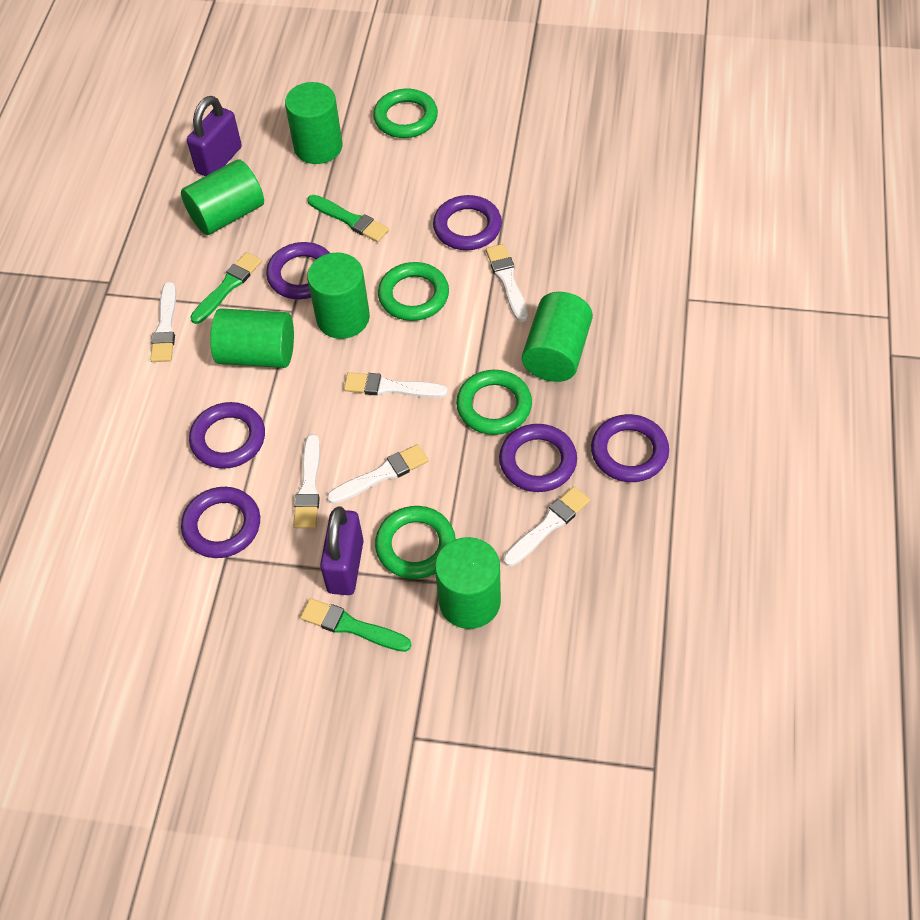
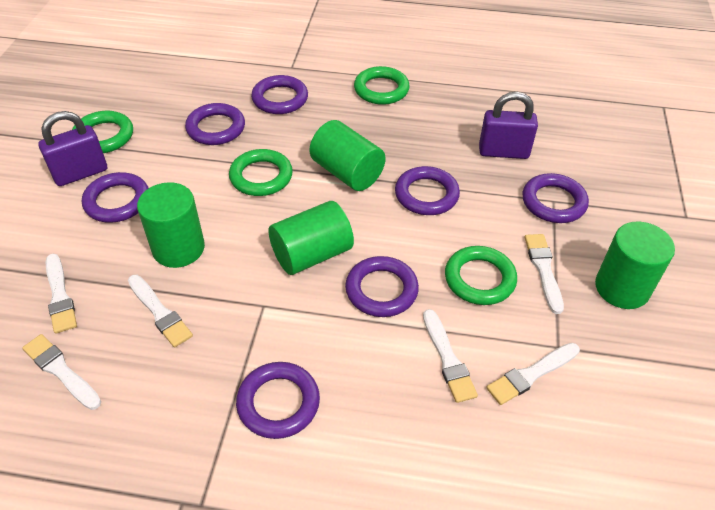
green brush: [190,252,262,324] [300,598,412,652] [308,195,389,242] = 3 -> none = 0
green cylinder: [181,159,264,235] [210,308,294,368] [285,82,343,164] [307,252,370,339] [435,537,501,629] [522,292,593,382] = 6 -> [137,182,205,268] [268,201,354,275] [309,120,386,191] [595,222,675,309] = 4
purple ring: [181,487,260,558] [189,402,265,469] [266,242,330,299] [433,195,502,250] [499,424,577,492] [591,414,669,482] = 6 -> [82,172,149,223] [185,103,245,145] [236,362,320,439] [251,75,308,114] [345,256,419,317] [395,166,460,215] [522,173,589,223] = 7

